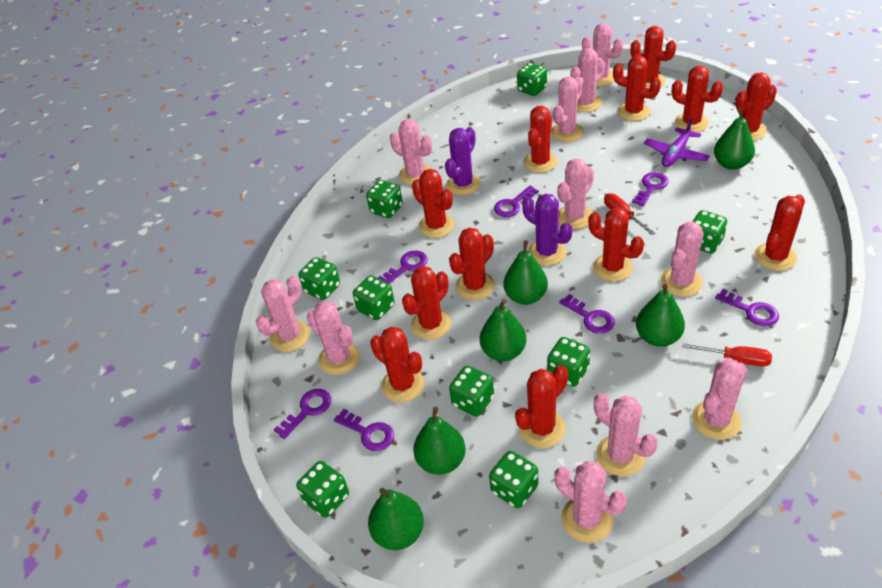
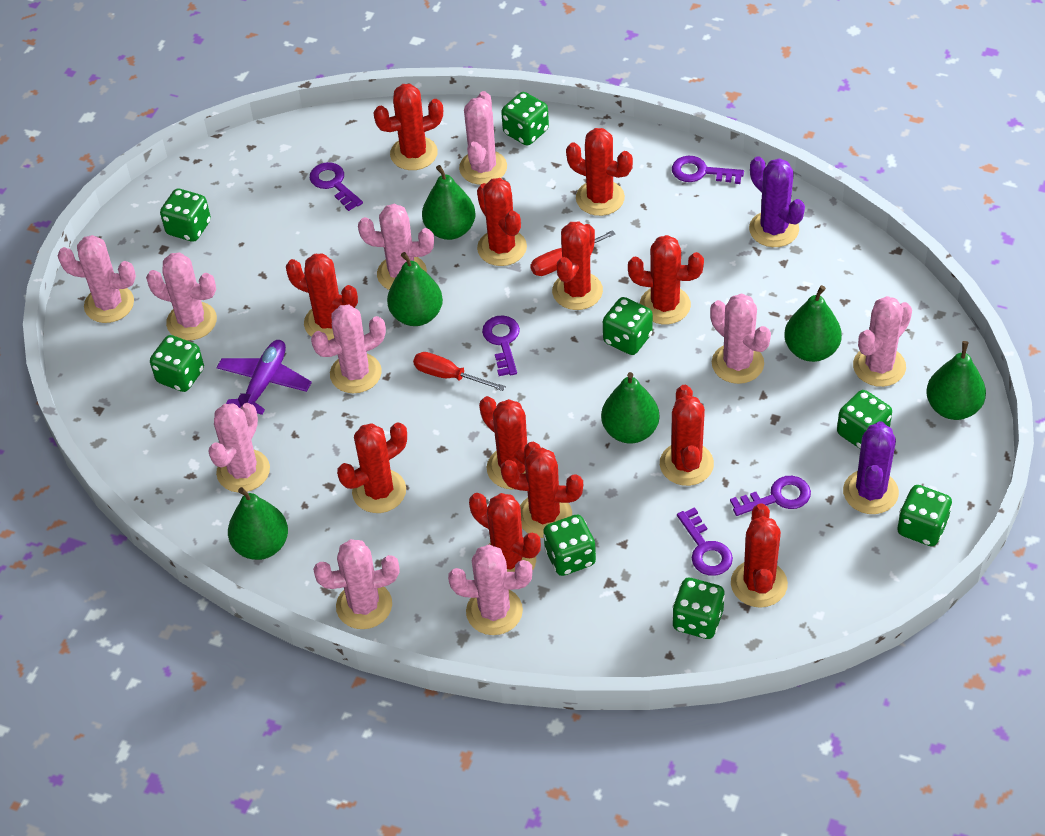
green dice: [296,461,349,518] [299,257,340,300] [353,276,395,320] [366,180,403,218] [449,366,494,417] [489,451,538,508] [517,63,547,96] [547,337,590,387] [692,210,727,253] = 9 -> [150,335,204,392] [160,189,211,242] [501,92,549,146] [543,514,596,576] [603,297,653,355] [672,578,725,639] [837,390,892,449] [897,485,952,546] = 8
pink cactus: [256,276,310,352] [307,301,360,375] [390,119,432,185] [551,76,584,142] [555,461,627,543] [557,159,594,229] [571,48,605,112] [582,23,623,86] [594,393,658,476] [661,222,704,297] [692,359,747,440] = 11 -> [57,235,136,323] [146,252,217,341] [208,403,270,493] [311,305,386,393] [313,539,399,629] [358,204,434,290] [448,545,532,635] [459,91,507,185] [710,294,771,384] [853,296,912,387] = 10
purple key: [273,389,331,439] [334,409,394,451] [378,250,428,284] [494,186,539,217] [559,294,615,334] [632,172,669,206] [715,289,779,326] = 7 -> [310,162,363,211] [482,316,520,376] [672,156,744,184] [677,507,733,576] [730,476,811,516] = 5

